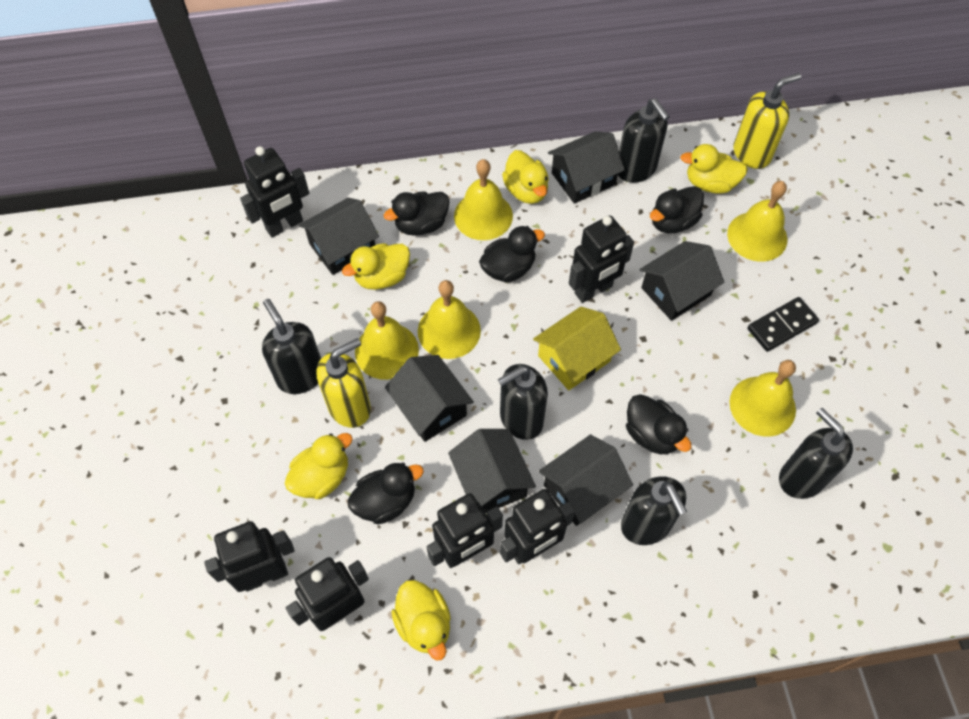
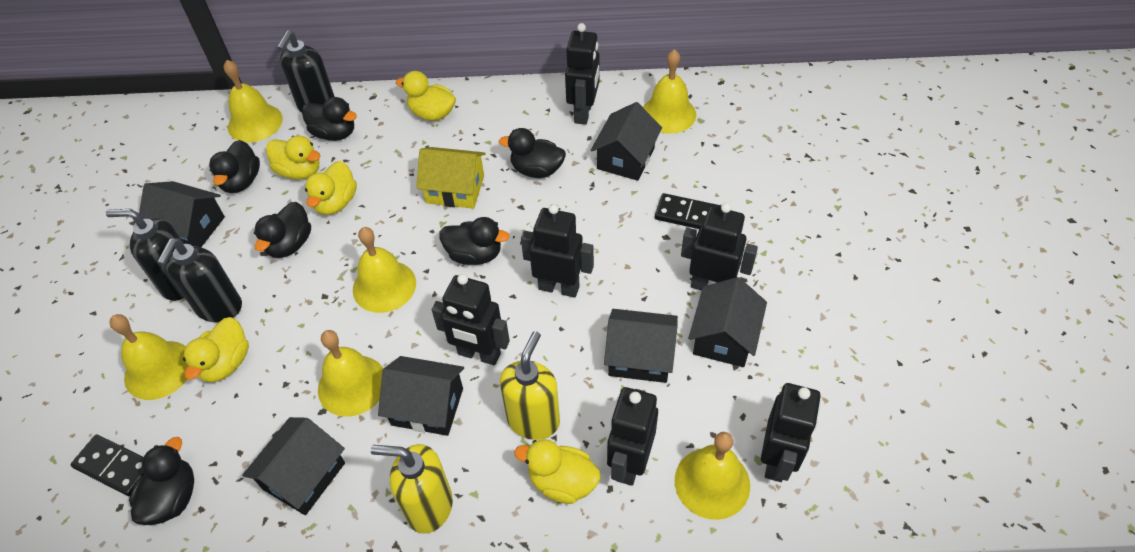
black domino: [747,297,819,352] = 1 -> [70,435,144,496] [655,193,721,229] = 2
black duck: [348,462,424,524] [384,191,449,236] [479,226,545,283] [626,394,692,454] [650,186,704,233] = 5 -> [129,437,194,525] [209,140,260,193] [254,202,311,258] [302,97,357,141] [439,217,509,265] [499,128,566,178] = 6
black soap dispenser: [262,299,321,394] [498,364,548,440] [618,99,670,183] [621,476,687,545] [779,408,853,499] = 5 -> [106,209,184,301] [157,238,242,322] [277,31,335,113] = 3
yellow bell: [355,301,419,380] [418,280,481,359] [454,159,513,240] [727,181,787,262] [730,360,796,437] = 5 -> [109,314,188,400] [224,60,283,142] [318,330,383,417] [353,227,416,313] [643,49,696,134] [675,432,750,520] = 6

